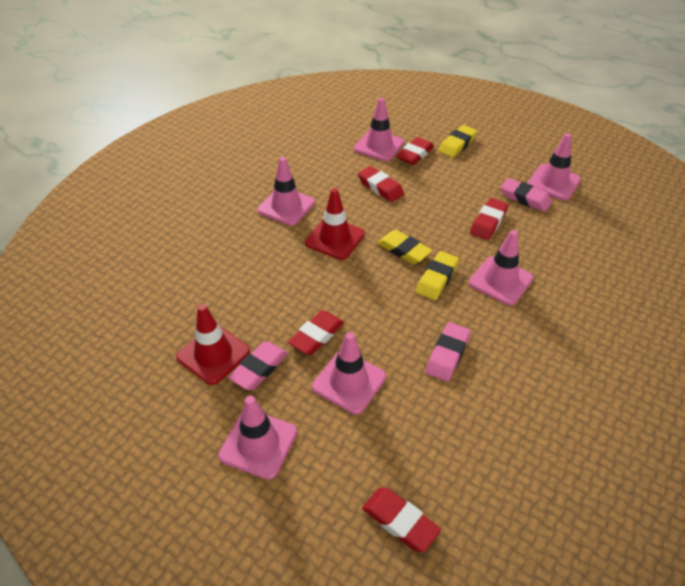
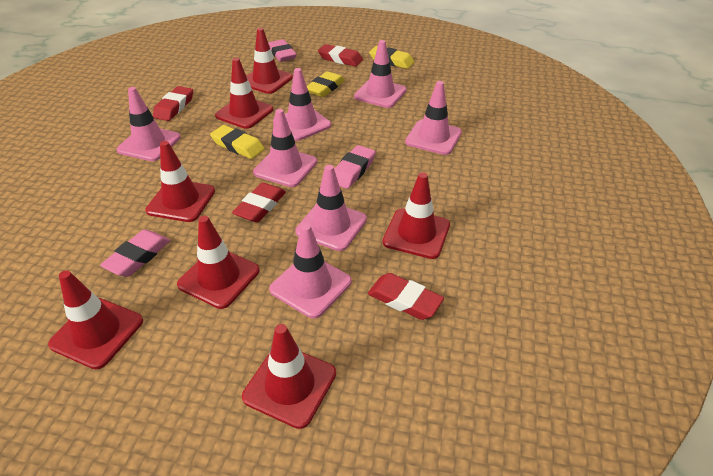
pink traffic cone: [218,396,297,480] [257,157,315,226] [312,332,386,414] [354,98,404,161] [469,230,534,305] [527,133,581,200] = 6 -> [116,87,181,161] [253,109,317,187] [269,223,352,319] [273,68,331,141] [295,165,367,251] [354,40,407,108] [405,81,462,155] = 7
red eraser: [288,310,344,355] [358,166,404,202] [362,488,441,552] [396,137,434,165] [470,198,508,240] = 5 -> [153,86,193,121] [232,182,286,223] [318,44,363,67] [368,273,444,320] = 4
red traffic cone: [176,304,250,385] [305,188,365,260] = 2 -> [48,270,143,369] [145,141,215,222] [177,216,260,309] [215,58,273,129] [242,324,336,429] [246,28,293,94] [383,172,450,259] = 7

